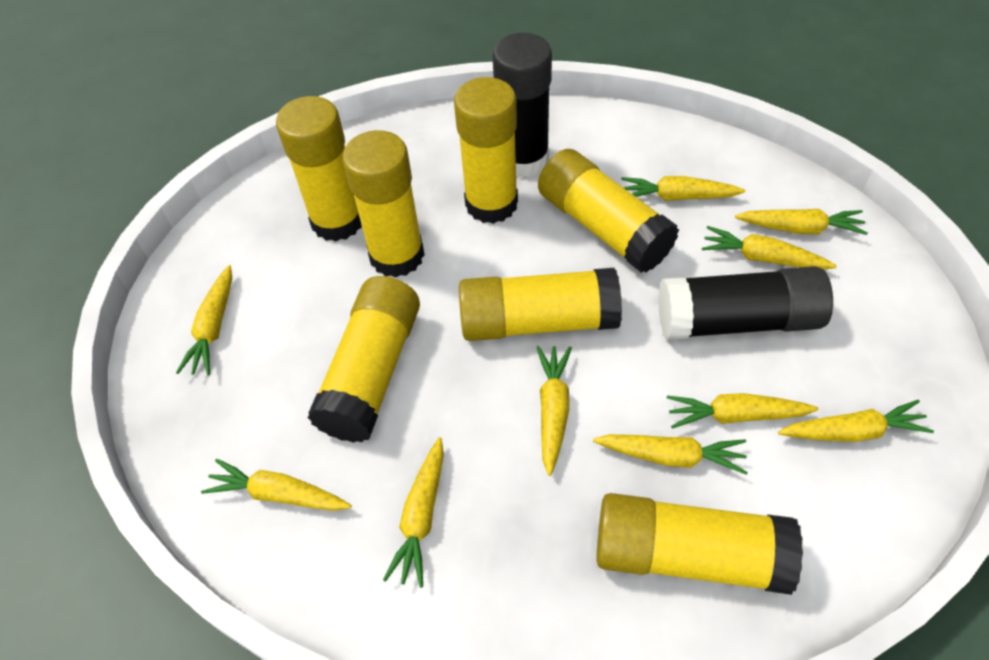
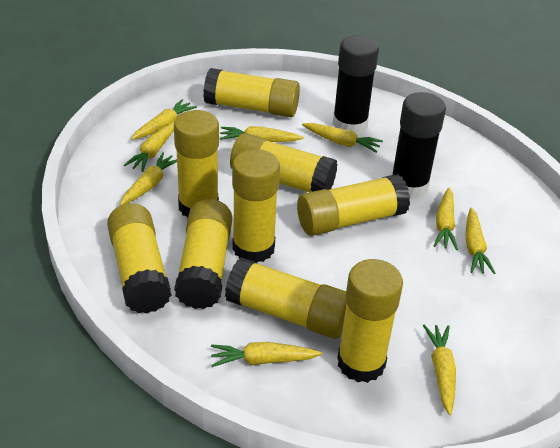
yellow carrot: [176,265,232,376] [201,459,352,511] [383,437,444,588] [537,346,572,476] [593,434,748,475] [621,176,745,201] [667,393,818,429] [702,226,837,270] [735,209,868,235] [778,400,934,442] = 10 -> [120,152,177,206] [123,122,174,172] [131,99,197,140] [211,342,322,367] [219,126,304,142] [302,123,383,153] [423,325,456,415] [434,188,458,250] [465,208,496,274] = 9
yellow glue stick: [276,96,362,241] [308,276,420,442] [342,130,425,278] [454,77,518,224] [459,268,622,341] [538,149,679,272] [596,493,803,595] = 7 -> [107,203,172,314] [174,110,219,218] [174,199,232,309] [203,68,300,117] [225,258,346,339] [230,133,337,192] [232,149,280,263] [297,174,410,236] [337,259,403,383] = 9

